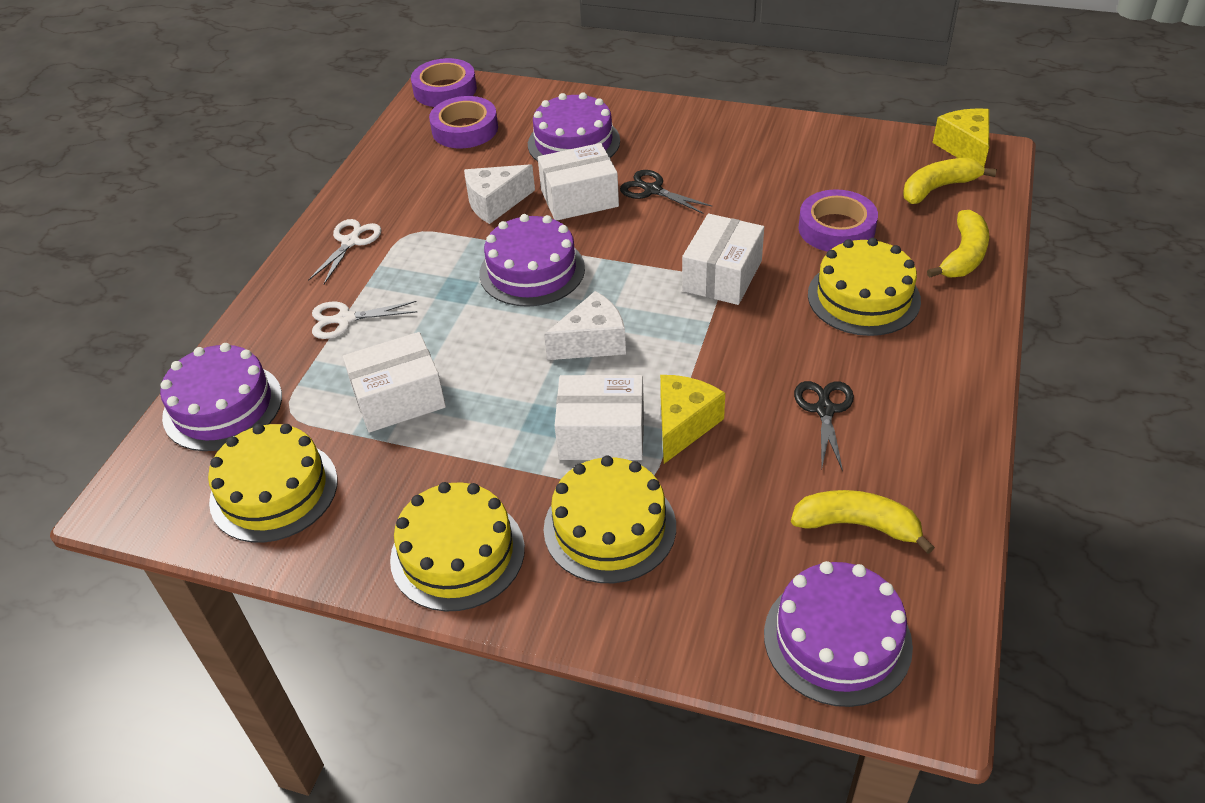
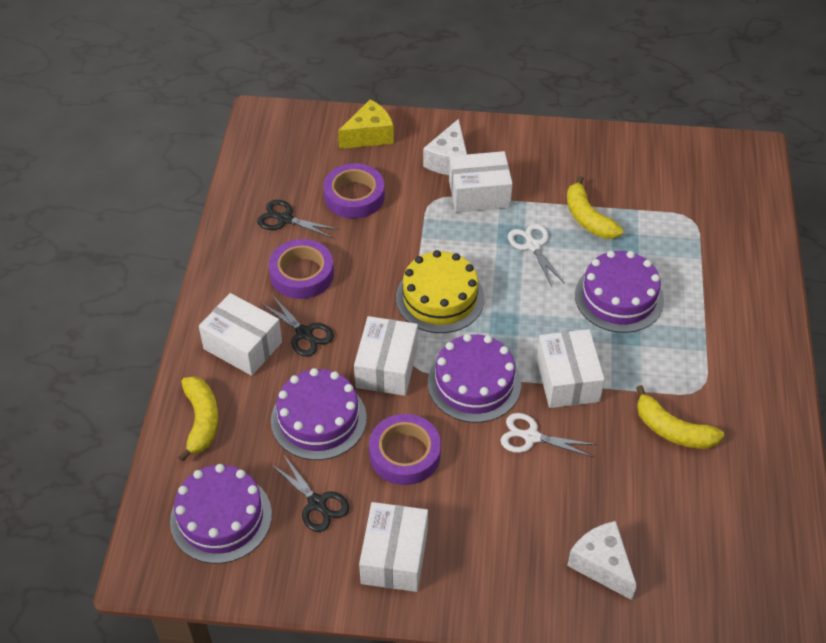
black scissors: [620,170,712,214] [794,381,854,471] = 2 -> [257,200,339,238] [261,295,334,357] [271,455,349,532] = 3
white box: [343,332,446,433] [538,143,619,220] [555,375,644,460] [682,214,764,305] = 4 -> [199,293,282,376] [354,316,418,396] [359,502,428,592] [449,151,513,213] [536,329,605,408] = 5
yellow cake: [208,424,338,543] [390,482,525,612] [544,456,676,583] [808,238,921,336] = 4 -> [396,250,484,333] = 1
yellow cheese: [660,375,725,464] [932,108,989,167] = 2 -> [338,99,394,149] = 1

